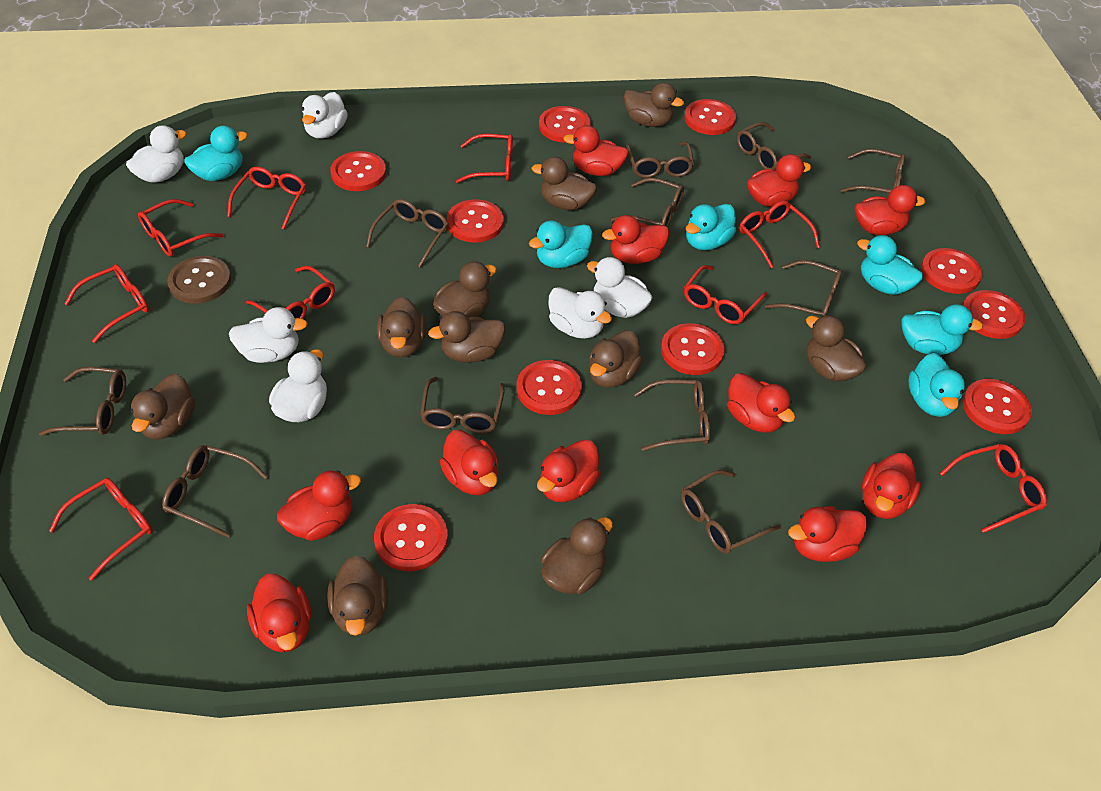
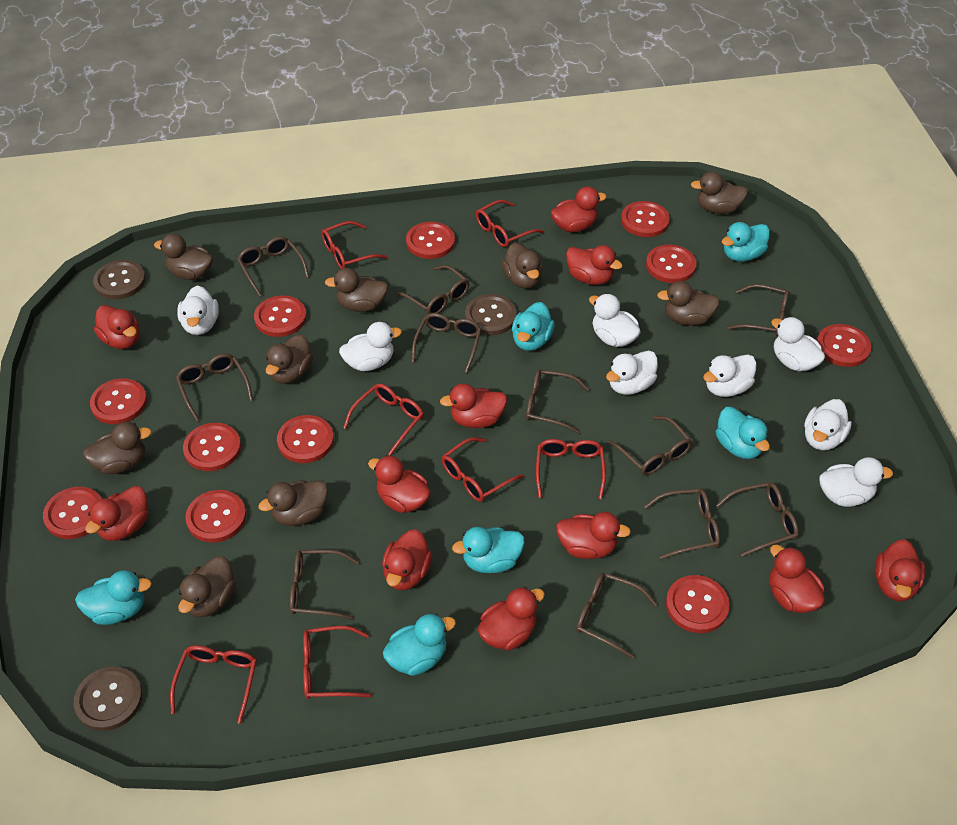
brown button: [167,256,231,304] = 1 -> [74,667,143,731] [93,260,146,299] [465,294,517,335] = 3
brown duck: [130,374,195,439] [327,555,388,636] [377,296,426,358] [428,311,505,363] [433,261,497,317] [532,156,597,210] [541,517,613,594] [589,330,643,388] [624,83,684,127] [806,315,867,382] = 10 -> [83,422,152,474] [154,234,213,280] [178,556,236,618] [258,480,328,526] [266,334,313,384] [325,268,388,312] [501,242,543,289] [657,281,720,326] [691,172,748,214] = 9
red button: [331,151,386,191] [374,504,448,571] [447,199,504,243] [517,360,582,415] [539,106,591,143] [661,323,725,375] [684,99,736,135] [921,248,982,294] [963,290,1026,339] [963,379,1032,434] = 10 -> [43,487,102,539] [90,378,147,424] [183,423,241,471] [185,490,246,543] [254,296,307,337] [277,415,334,463] [406,222,455,259] [621,201,670,237] [646,244,697,283] [666,575,730,633] [817,324,871,367] = 11
red glasses: [49,478,153,581] [64,264,149,343] [138,199,224,257] [227,167,306,229] [246,265,335,319] [456,134,513,183] [684,265,767,325] [739,201,820,268] [940,444,1047,533] = 9 -> [170,645,257,724] [303,626,371,699] [321,221,388,269] [343,383,423,456] [442,437,524,502] [476,200,544,247] [536,439,606,500] = 7
white duck: [126,125,187,183] [229,307,308,363] [269,349,327,422] [302,92,348,139] [548,287,612,339] [587,257,653,318] = 6 -> [177,286,219,335] [339,322,402,371] [589,294,641,347] [606,351,658,395] [703,355,757,397] [771,317,825,372] [804,399,852,450] [819,457,893,507] = 8

